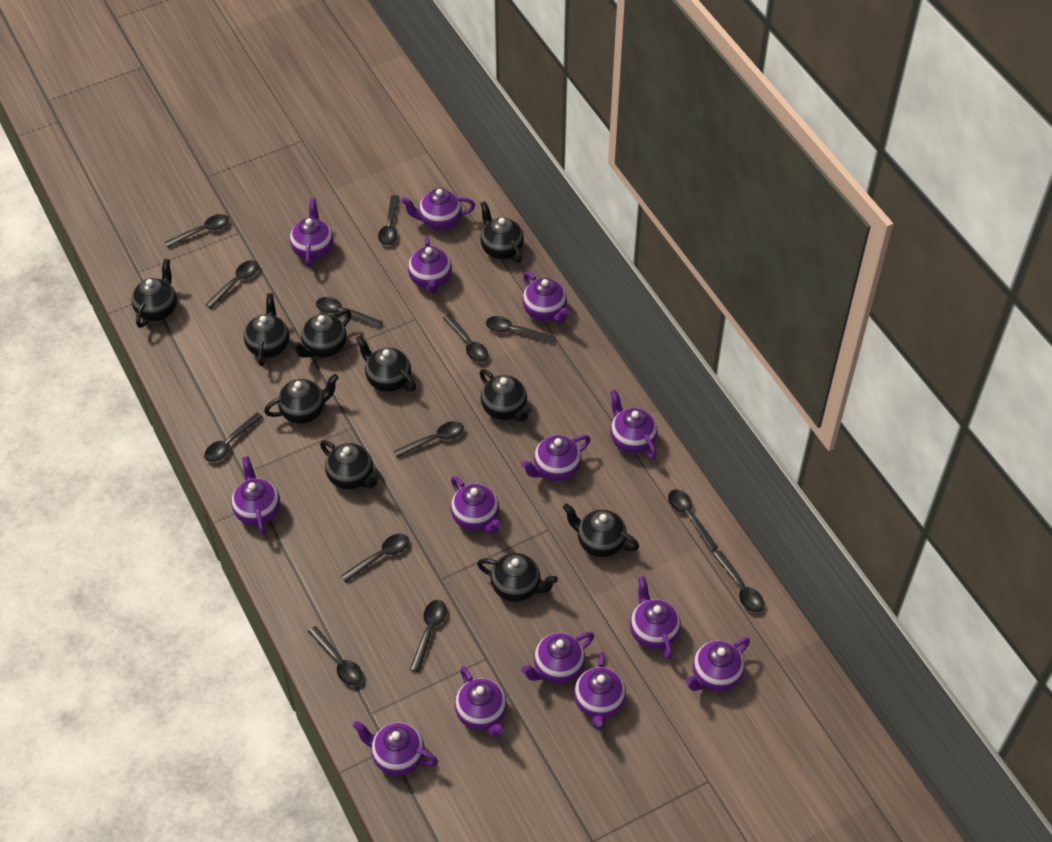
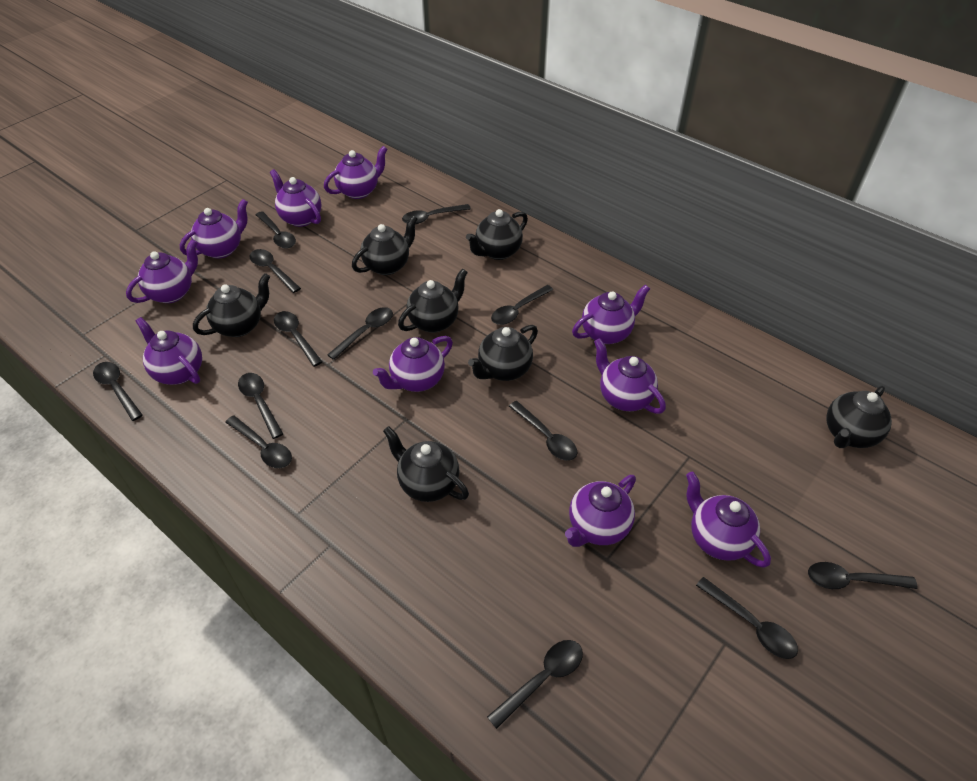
black teapot: [131,259,177,328] [244,293,290,366] [264,374,339,424] [291,309,351,358] [320,440,380,490] [356,335,416,392] [477,553,558,602] [479,369,531,421] [480,201,524,263] [563,503,639,557] = 10 -> [193,273,270,337] [352,215,418,275] [383,426,469,502] [398,269,468,333] [466,209,528,260] [468,325,538,381] [826,386,892,448] = 7
purple teapot: [231,456,280,535] [290,198,333,267] [353,721,438,776] [401,188,475,230] [408,236,452,294] [451,476,501,534] [455,667,507,738] [521,435,590,481] [521,632,594,684] [522,272,569,323] [574,652,626,729] [610,390,657,459] [630,576,681,660] [686,637,750,692] = 14 -> [126,239,198,303] [136,317,202,385] [180,199,248,258] [270,169,321,227] [324,146,387,199] [373,336,453,392] [565,475,636,547] [572,284,650,344] [594,338,666,414] [686,472,771,568] = 10

